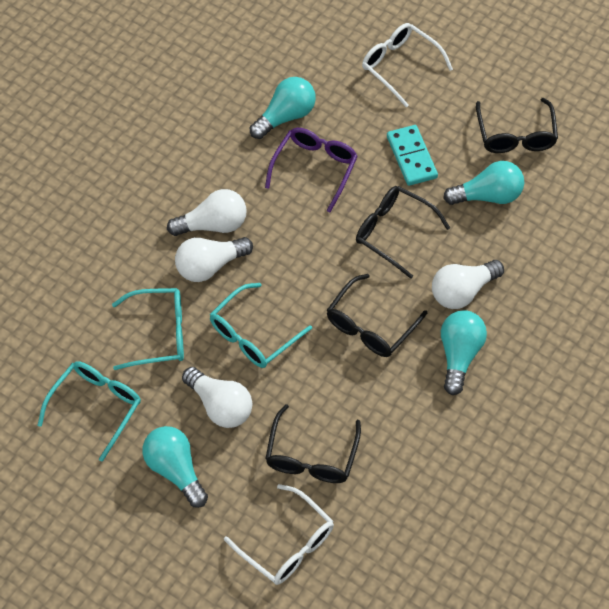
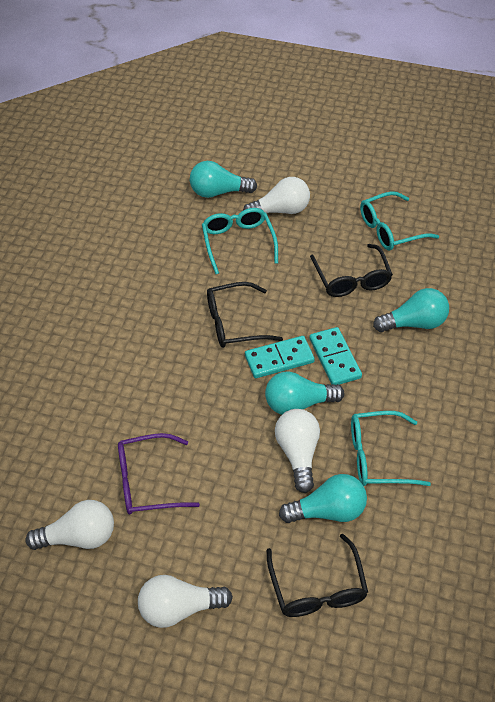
black glasses: [265,404,361,483] [327,274,427,357] [356,186,450,279] [476,98,558,153] = 4 -> [207,282,283,348] [267,534,368,617] [310,244,393,297] = 3
turquoise domino: [387,125,438,186] = 1 -> [245,336,315,378] [309,327,362,385] = 2
white glasses: [224,484,334,585] [362,23,453,107] = 2 -> none = 0

